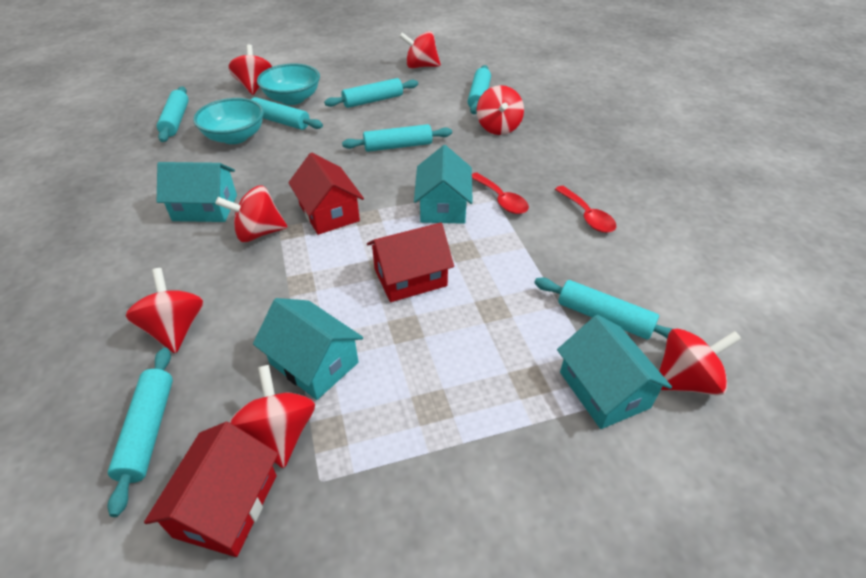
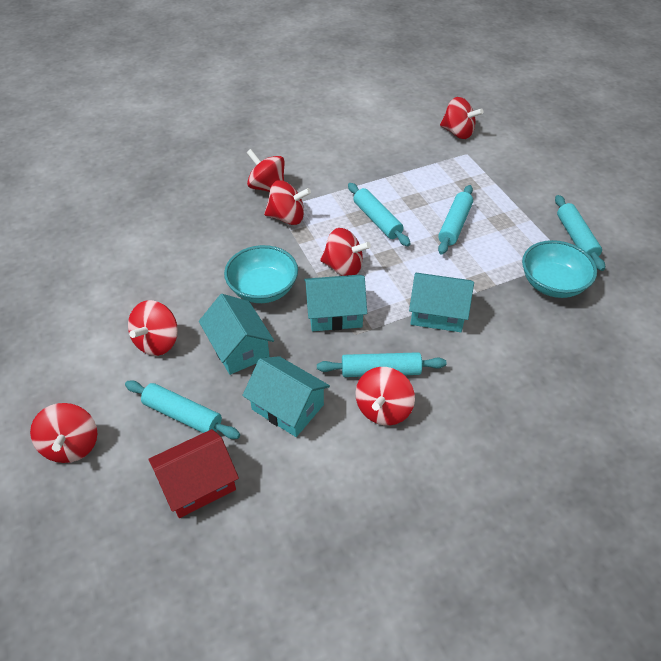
red house: [144,422,278,557] [288,153,364,235] [367,223,454,302] = 3 -> [148,429,239,518] = 1
red spoon: [472,172,529,214] [555,186,616,233] = 2 -> none = 0
turquoise rolling pin: [108,348,173,517] [157,86,189,142] [251,97,323,130] [324,78,418,108] [342,124,452,152] [468,65,491,114] [534,278,674,340] = 7 -> [125,380,240,439] [317,352,447,377] [348,183,411,246] [438,185,473,255] [555,195,605,271] = 5

